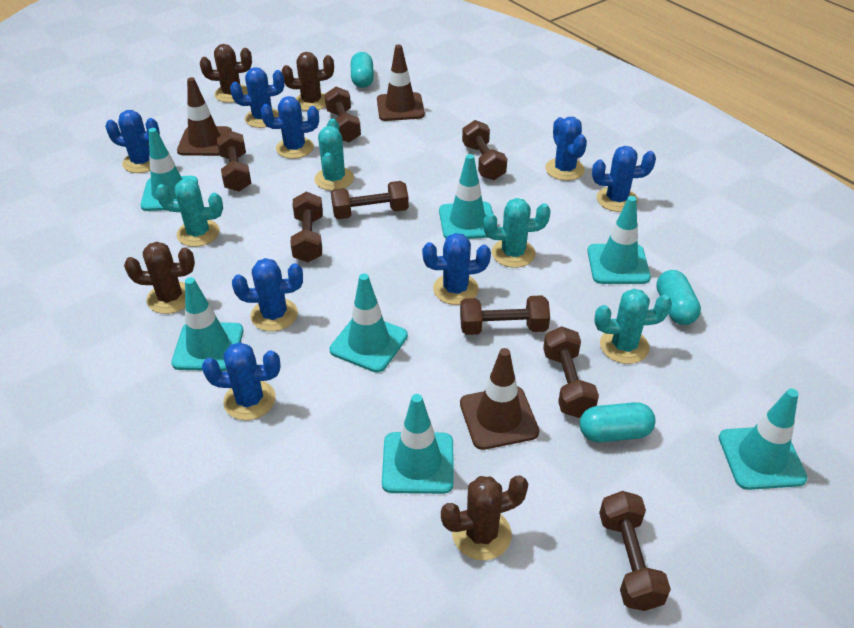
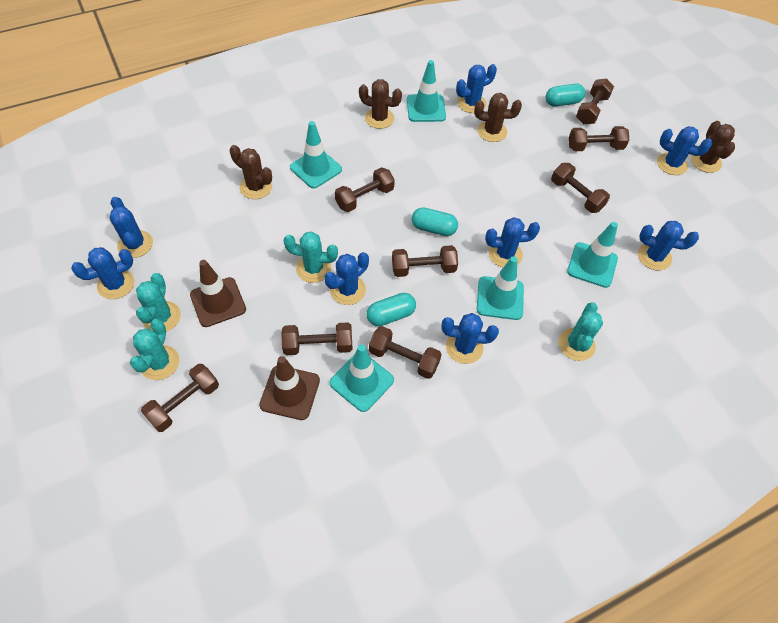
brown traffic cone: [177,77,232,156] [377,45,425,121] [460,348,539,450] = 3 -> [190,260,246,327] [259,356,320,420] = 2
turquoise traffic cone: [140,128,198,211] [171,277,243,371] [330,274,408,373] [382,394,454,494] [439,154,493,239] [587,196,651,284] [719,389,807,490] = 7 -> [290,121,342,189] [330,344,394,412] [407,60,446,122] [477,256,524,320] [567,222,618,288] = 5

